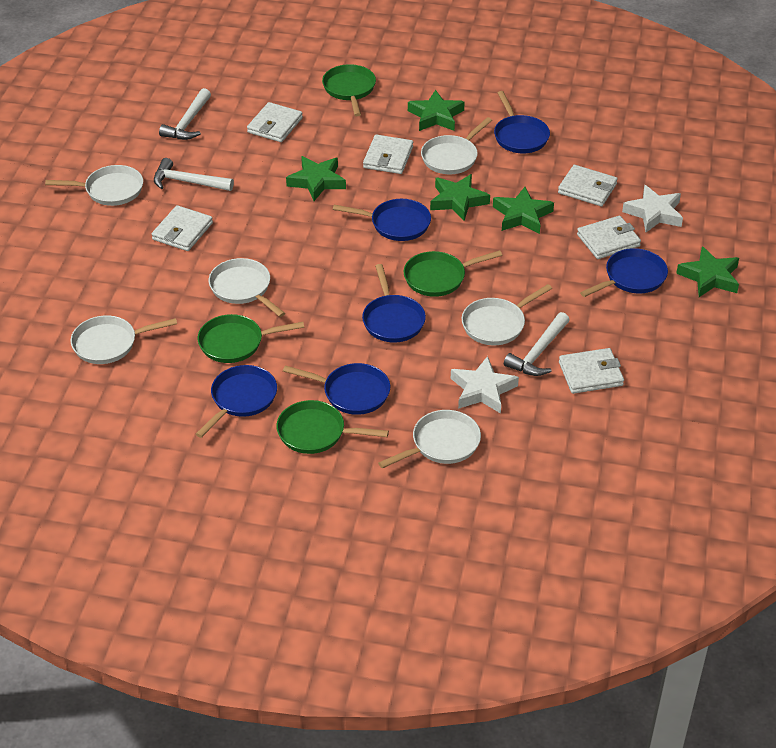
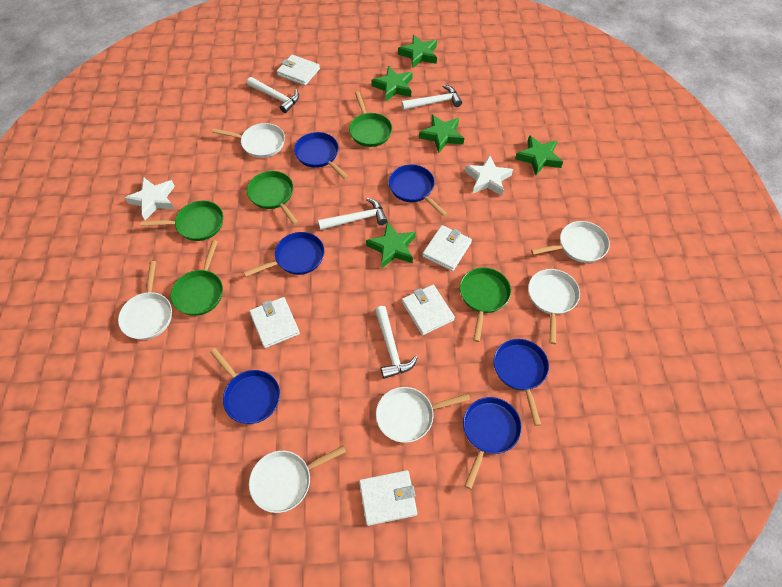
green pan: [198,314,304,363] [276,400,389,454] [322,64,376,116] [404,250,502,297] = 4 -> [141,201,223,241] [171,240,223,316] [247,171,298,225] [349,91,392,147] [460,267,511,342] = 5
white hammer: [154,158,234,191] [159,88,211,140] [504,312,570,376] = 3 -> [247,77,299,113] [318,198,388,230] [375,306,418,379] [401,85,462,110] = 4
white wallet: [152,205,213,251] [247,102,303,142] [363,134,413,174] [558,165,618,206] [559,348,624,394] [577,216,641,259] = 6 -> [249,297,300,348] [277,54,320,86] [359,470,417,526] [402,285,455,335] [422,225,472,271] = 5

